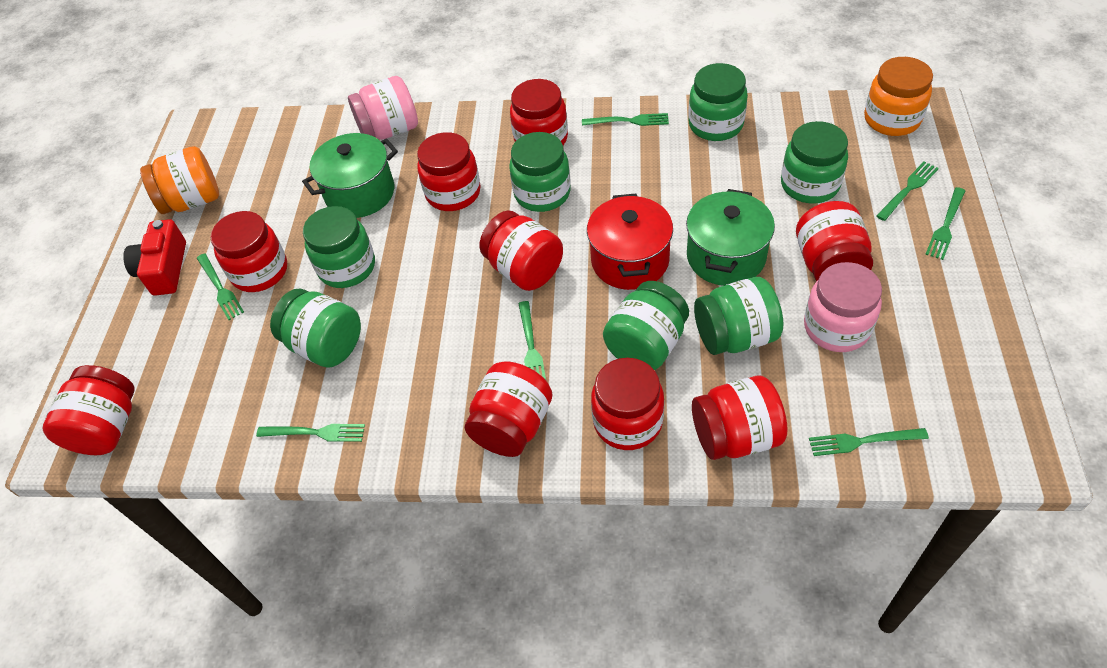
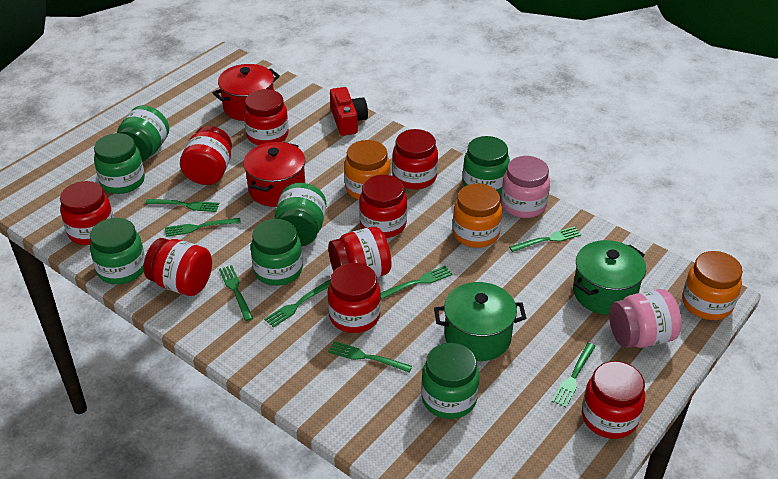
green fork: [197,253,244,320] [256,424,365,442] [518,301,546,380] [582,113,669,126] [809,428,929,456] [876,161,939,221] [925,187,965,260] = 7 -> [145,199,219,212] [165,218,241,237] [219,265,253,321] [264,280,330,327] [328,341,412,372] [380,266,452,299] [509,226,581,252] [552,343,596,407] = 8
orange jar: [140,146,219,214] [864,57,933,136] = 2 -> [344,140,390,200] [453,184,502,248] [682,251,743,320] = 3
red pot: [587,194,673,290] = 1 -> [213,64,280,121] [243,142,305,207] = 2

